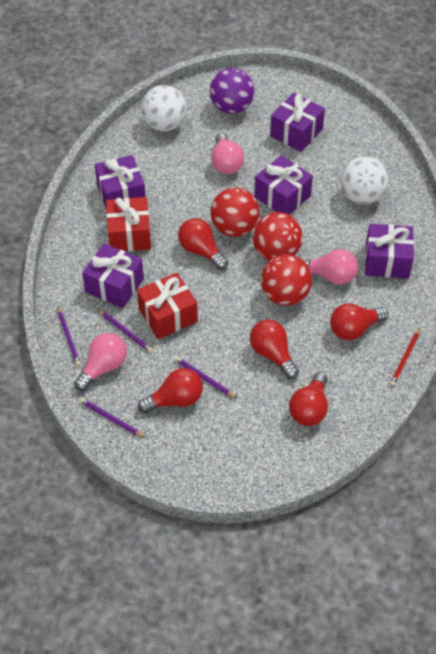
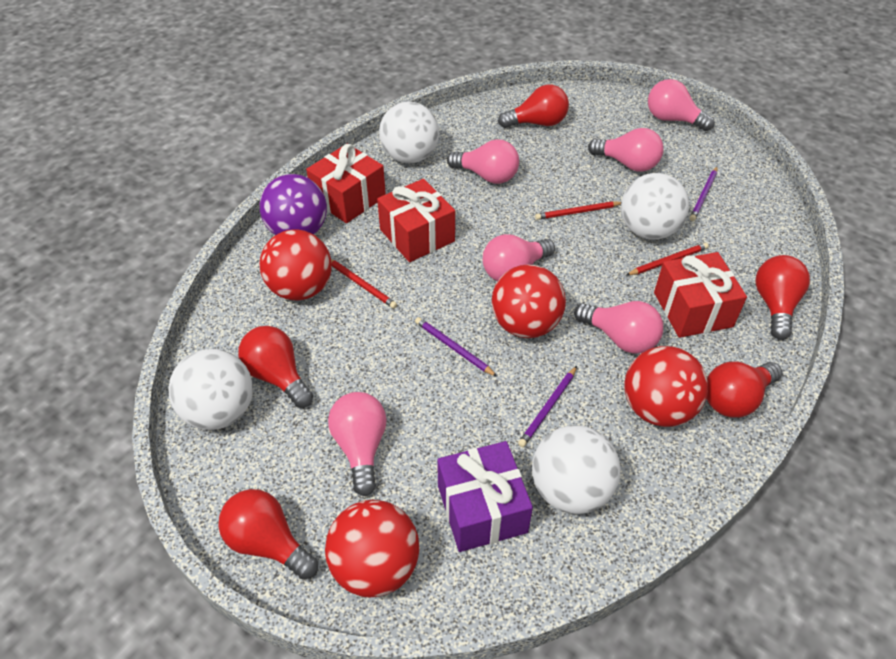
pink light bulb: [74,333,127,391] [211,133,244,174] [303,249,358,285] = 3 -> [328,392,387,496] [447,139,519,184] [483,234,555,281] [574,301,663,354] [588,128,664,172] [648,79,715,131] = 6
purple gift: [82,244,144,308] [95,155,146,210] [254,155,313,215] [270,93,325,152] [365,224,414,279] = 5 -> [437,441,533,552] = 1
purple pencil: [57,306,81,366] [79,398,145,438] [98,309,153,353] [174,356,237,399] = 4 -> [415,317,497,377] [518,366,577,447] [690,167,717,221] = 3
red ball: [210,187,259,237] [253,212,303,261] [261,254,312,306] = 3 -> [259,229,332,301] [325,500,419,597] [492,264,566,338] [624,346,708,427] = 4
red gift: [106,197,151,252] [137,273,198,339] = 2 -> [306,144,386,223] [377,179,455,262] [654,252,747,338] = 3
red pencil: [390,328,420,386] = 1 -> [331,259,397,309] [535,201,621,220] [626,243,709,275] = 3
white ball: [141,85,187,131] [340,156,389,204] = 2 -> [169,349,253,430] [379,101,439,163] [532,425,621,514] [621,173,689,240] = 4

